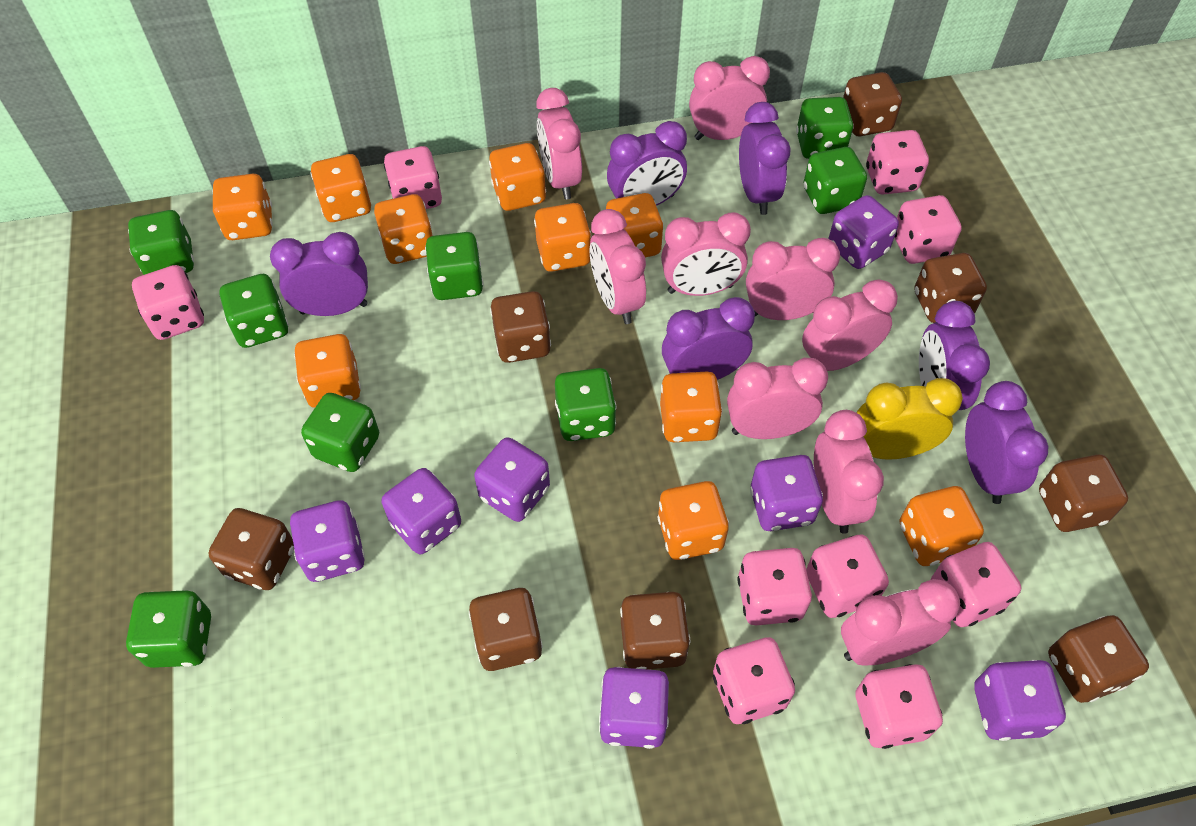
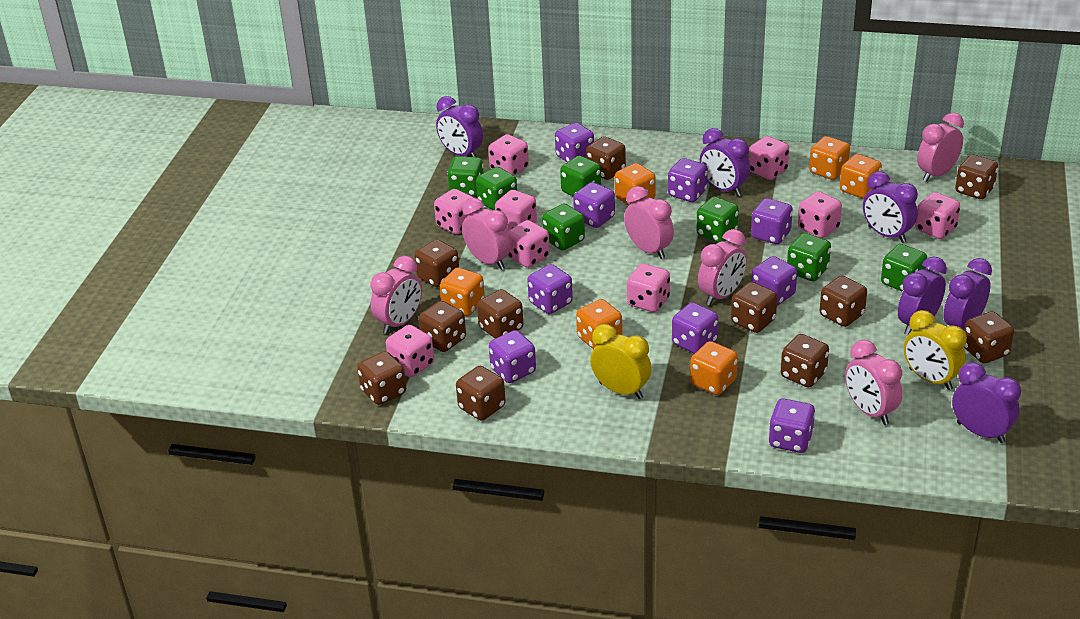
brown dice: [209,508,294,590] [469,588,543,671] [490,291,551,363] [620,592,690,669] [843,72,902,136] [914,253,987,323] [1039,454,1128,532] [1048,615,1149,703] = 8 -> [357,351,406,405] [414,239,459,288] [419,301,466,352] [456,366,506,421] [477,289,523,339] [586,136,626,180] [731,282,777,333] [781,334,829,387] [820,276,867,327] [955,154,998,199] [964,311,1014,364] = 11
green dice: [126,590,211,668] [128,210,194,275] [220,274,288,348] [301,393,379,472] [425,232,483,300] [555,368,617,441] [796,97,854,159] [803,147,867,214] = 8 -> [447,156,483,197] [476,167,517,210] [542,204,585,251] [560,156,601,197] [696,197,739,242] [787,233,831,281] [881,244,927,292] = 7
orange dice: [212,174,273,240] [294,334,361,408] [311,154,371,222] [374,194,433,264] [489,143,546,211] [534,203,592,272] [606,193,664,257] [658,481,729,560] [660,372,723,442] [900,486,984,566] = 10 -> [440,268,485,316] [576,299,622,349] [615,163,656,206] [690,341,738,395] [809,136,850,180] [840,154,882,199] = 6
pink clock: [536,88,582,199] [590,209,646,324] [661,212,751,296] [689,56,770,140] [727,358,828,439] [746,238,840,320] [802,279,898,371] [814,410,884,534] [841,579,960,665] = 9 -> [370,256,422,334] [462,198,512,270] [624,186,674,259] [698,229,747,306] [845,340,902,425] [917,113,964,182] = 6
purple dice: [290,500,365,582] [381,468,461,554] [474,437,550,522] [599,667,669,749] [750,455,823,531] [828,195,899,269] [974,660,1066,741] = 7 -> [489,330,536,383] [527,264,573,314] [555,123,594,162] [573,182,615,228] [668,158,708,202] [672,302,718,354] [751,198,793,244] [752,256,797,306] [769,399,815,453] = 9
yellow clock: [857,378,963,460] = 1 -> [590,324,652,399] [904,310,967,390] = 2

